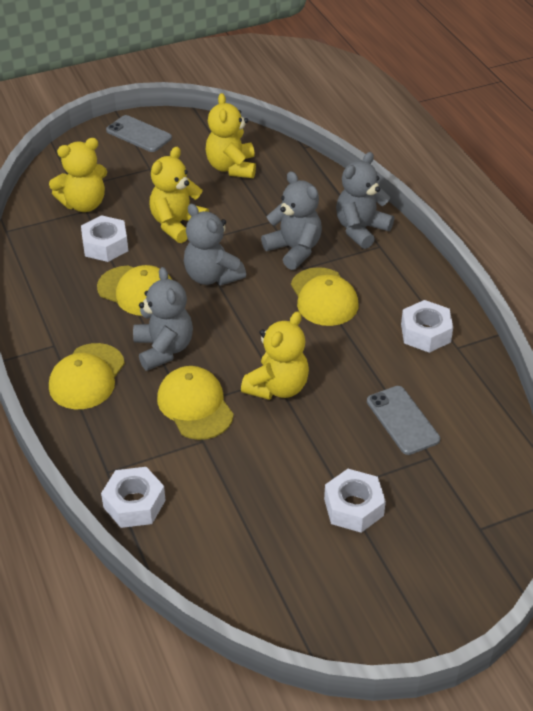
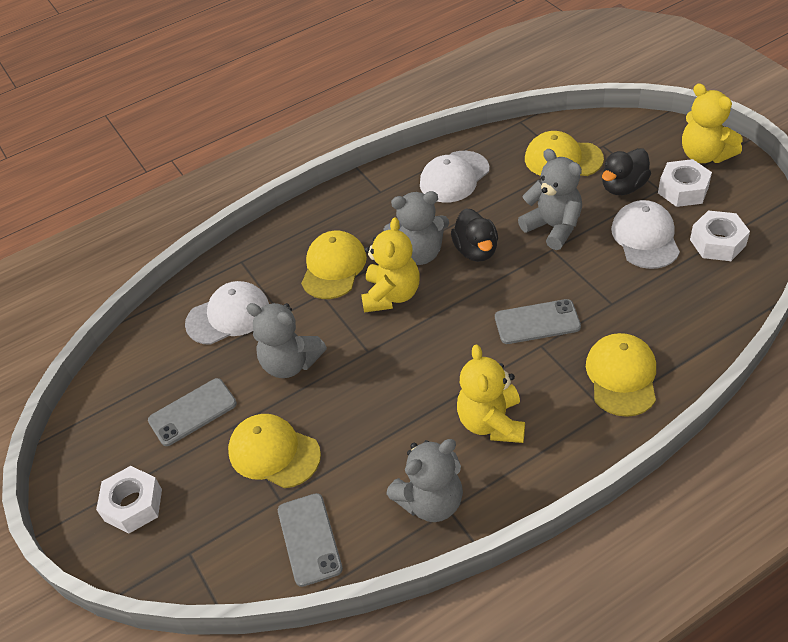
black duck: none = 0 -> [451,208,498,262] [602,148,651,195] = 2
grey phone: [106,115,172,152] [367,386,440,455] = 2 -> [148,378,237,446] [278,493,343,587] [495,299,581,344] = 3
white cap: none = 0 -> [185,281,269,345] [420,151,489,203] [611,200,680,269] = 3
white nut: [81,215,128,262] [101,467,166,528] [324,469,386,533] [401,300,453,353] = 4 -> [96,466,162,534] [658,159,712,207] [690,210,750,261] = 3
yellow teddy bear: [49,138,107,212] [149,147,209,243] [205,93,256,178] [241,311,309,400] = 4 -> [361,218,420,313] [457,345,525,443] [682,83,743,163] = 3

